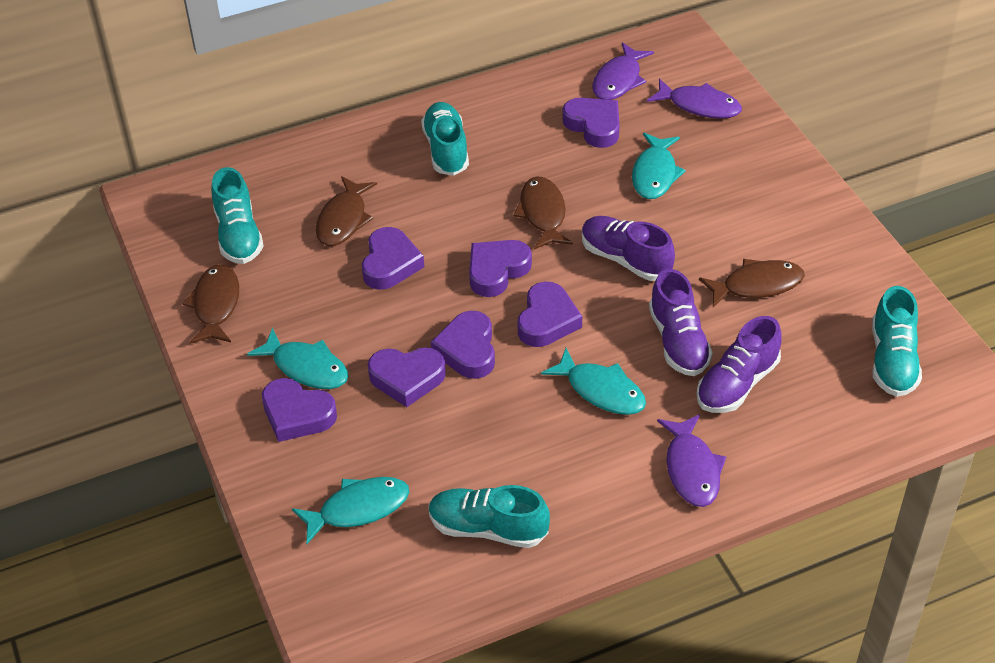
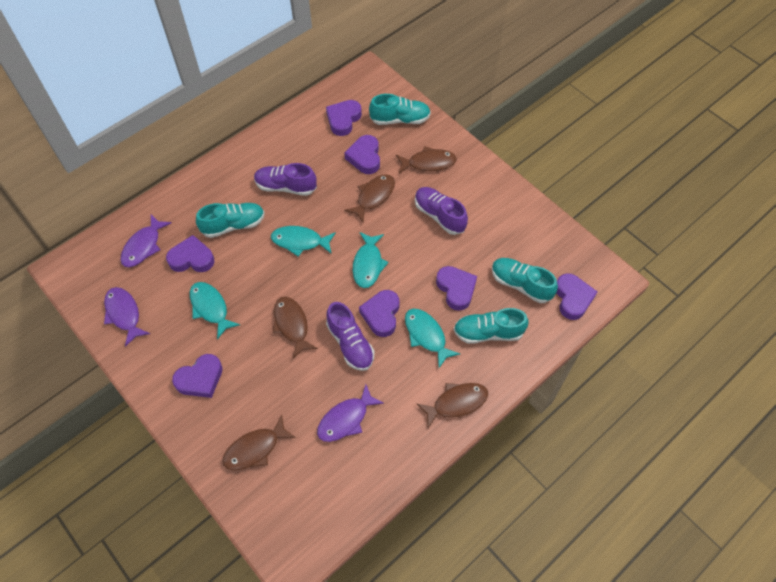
brown fish: [182,264,239,344] [316,176,377,246] [513,177,573,250] [699,259,805,307] = 4 -> [222,415,296,470] [273,297,318,359] [344,174,395,223] [396,146,457,174] [417,383,488,428] = 5

